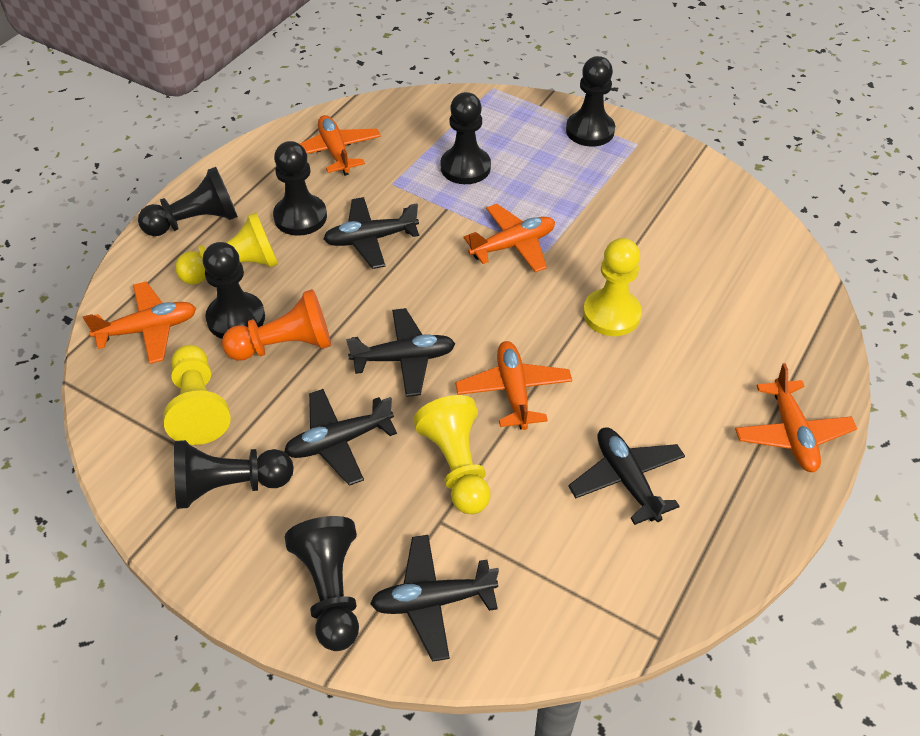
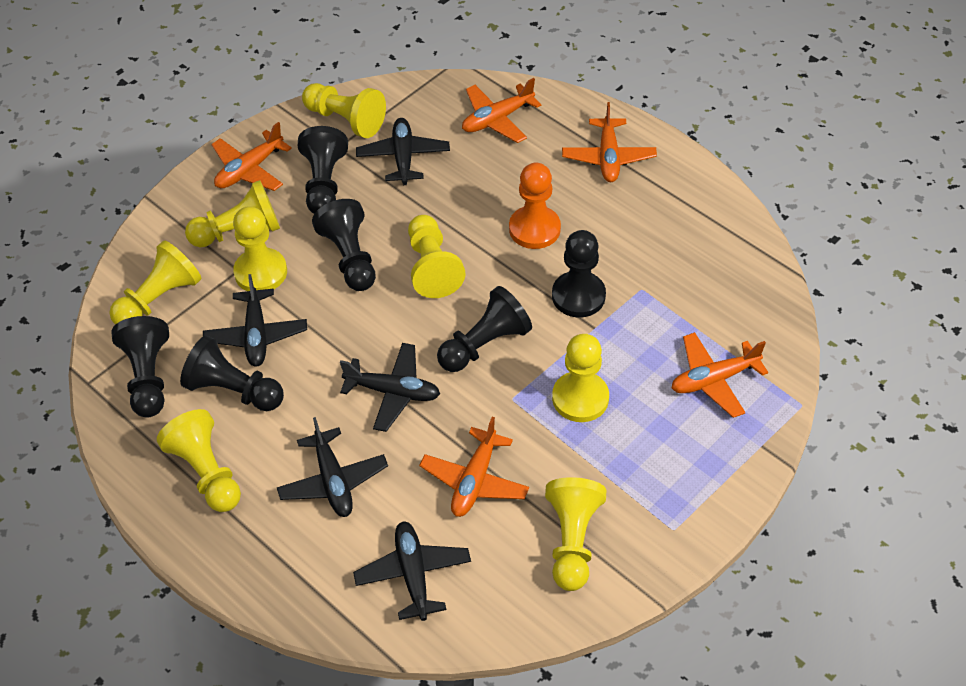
black pawn: [138,167,238,236] [174,440,294,509] [203,242,265,339] [273,141,327,236] [285,516,359,651] [441,92,491,184] [566,56,615,147] = 7 -> [112,316,169,418] [180,336,284,411] [298,126,348,214] [312,199,376,291] [437,286,532,372] [552,230,606,317] = 6
yellow pawn: [163,345,231,445] [175,212,278,285] [413,395,491,514] [583,238,642,336] = 4 -> [110,240,201,325] [157,409,241,512] [185,180,280,247] [233,206,287,291] [302,83,386,138] [408,215,466,298] [545,477,606,591] [552,334,609,422] = 8

